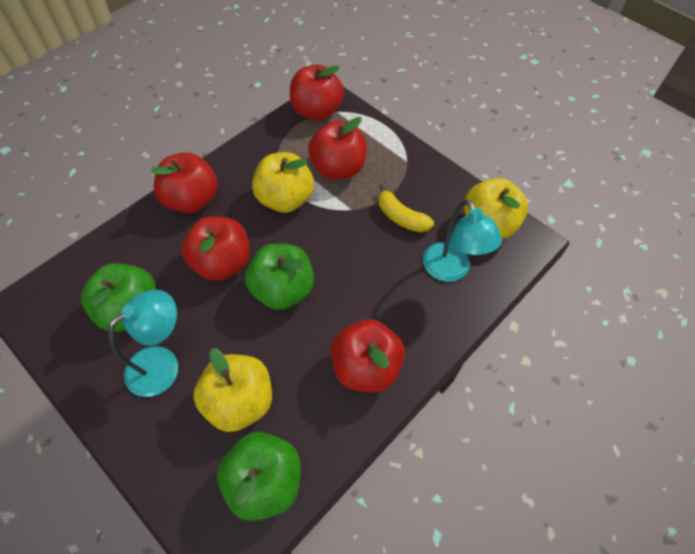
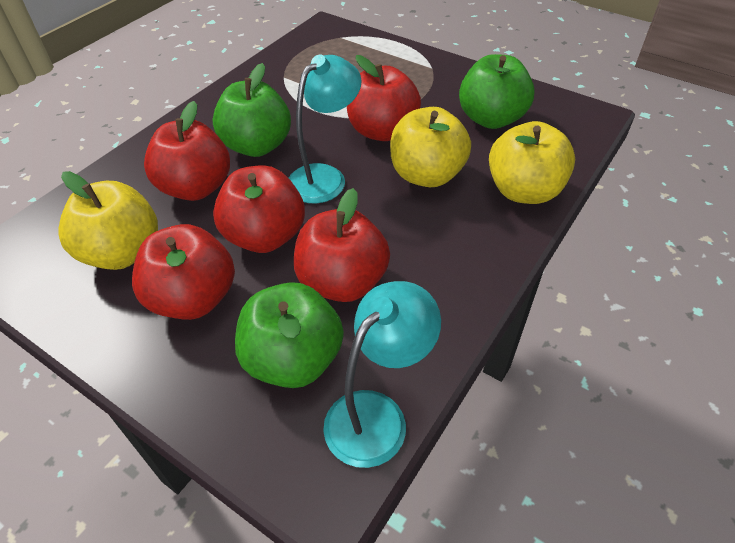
yellow banana: [379,185,434,232] = 1 -> none = 0

